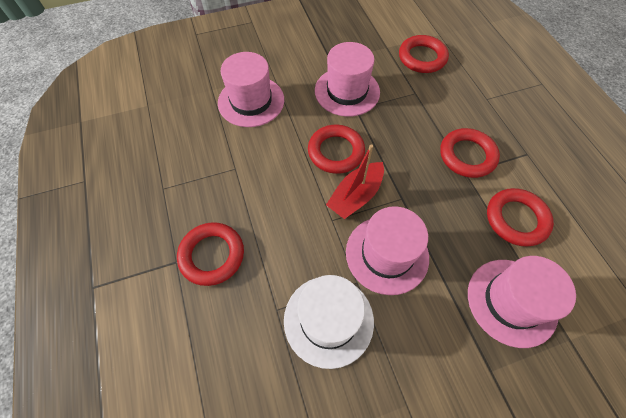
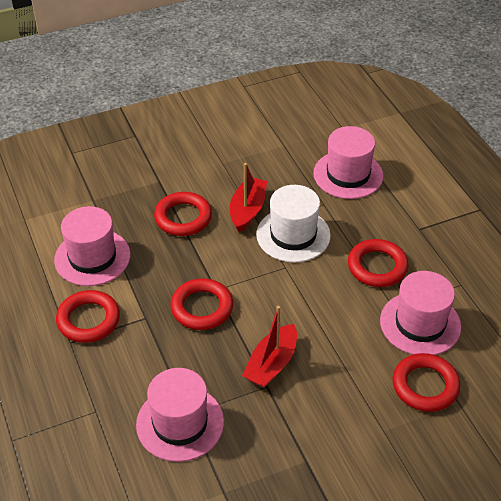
red boat: [326,144,384,219] = 1 -> [230,163,267,232] [242,306,297,388] = 2

